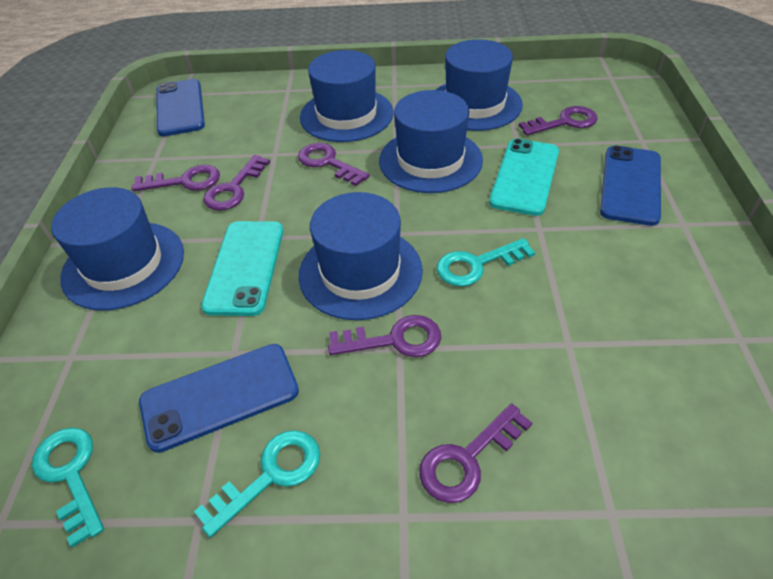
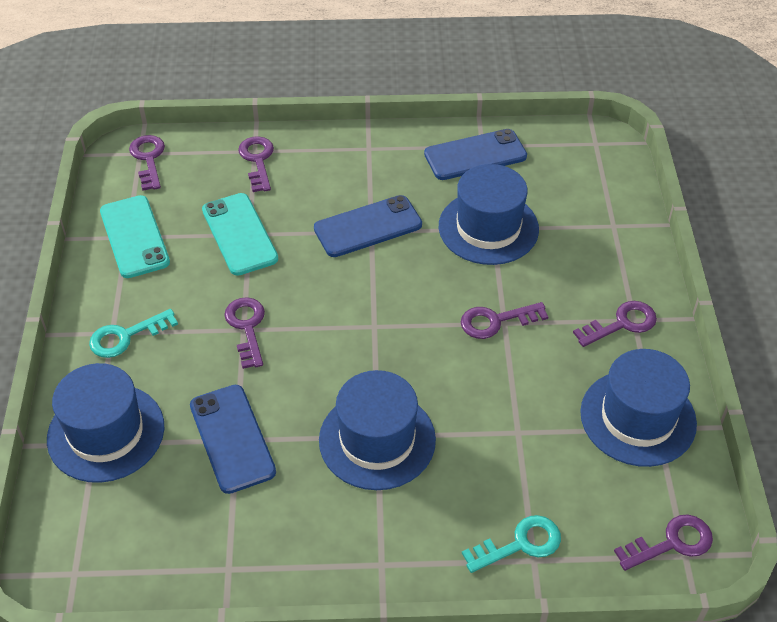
blue hat: [51,187,184,310] [299,192,423,320] [300,50,394,142] [379,90,483,193] [436,39,523,131] = 5 -> [47,363,164,483] [319,370,436,490] [439,164,539,265] [580,349,697,467] = 4
turquoise key: [32,427,104,548] [194,430,320,538] [437,238,535,287] = 3 -> [89,309,178,358] [462,515,561,573] = 2

